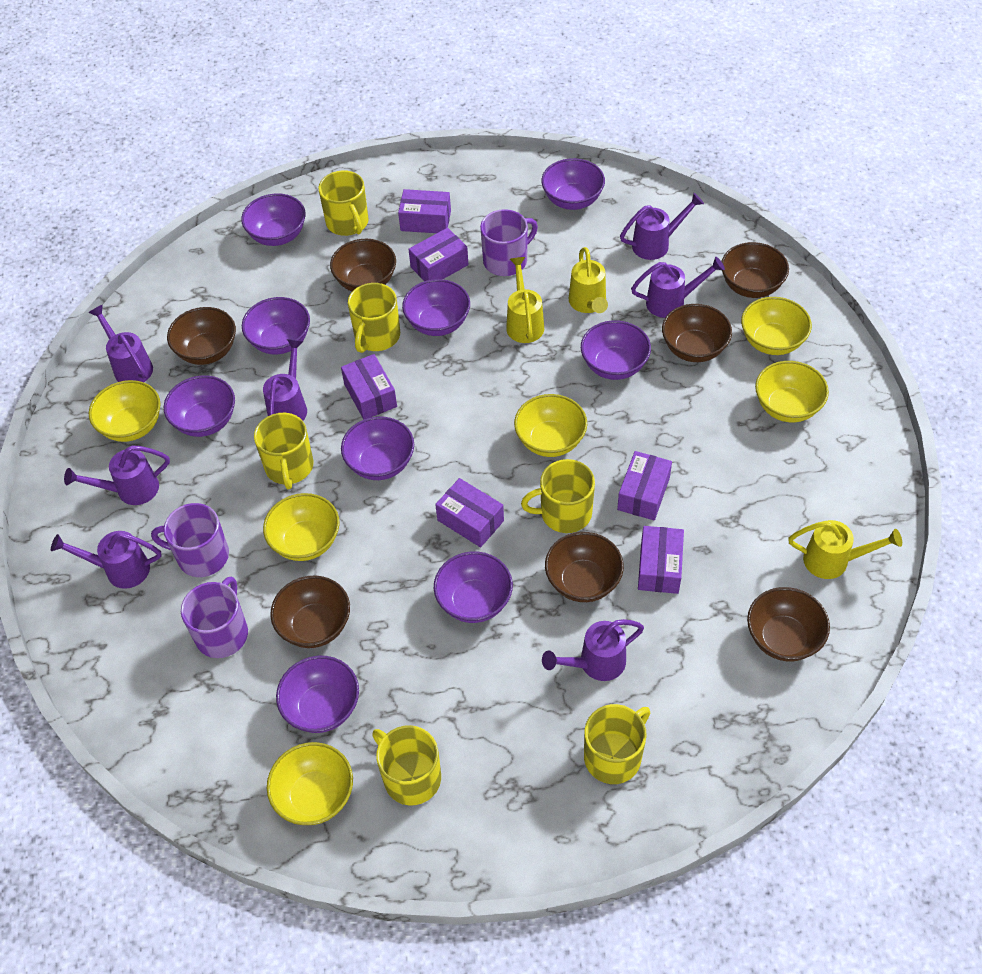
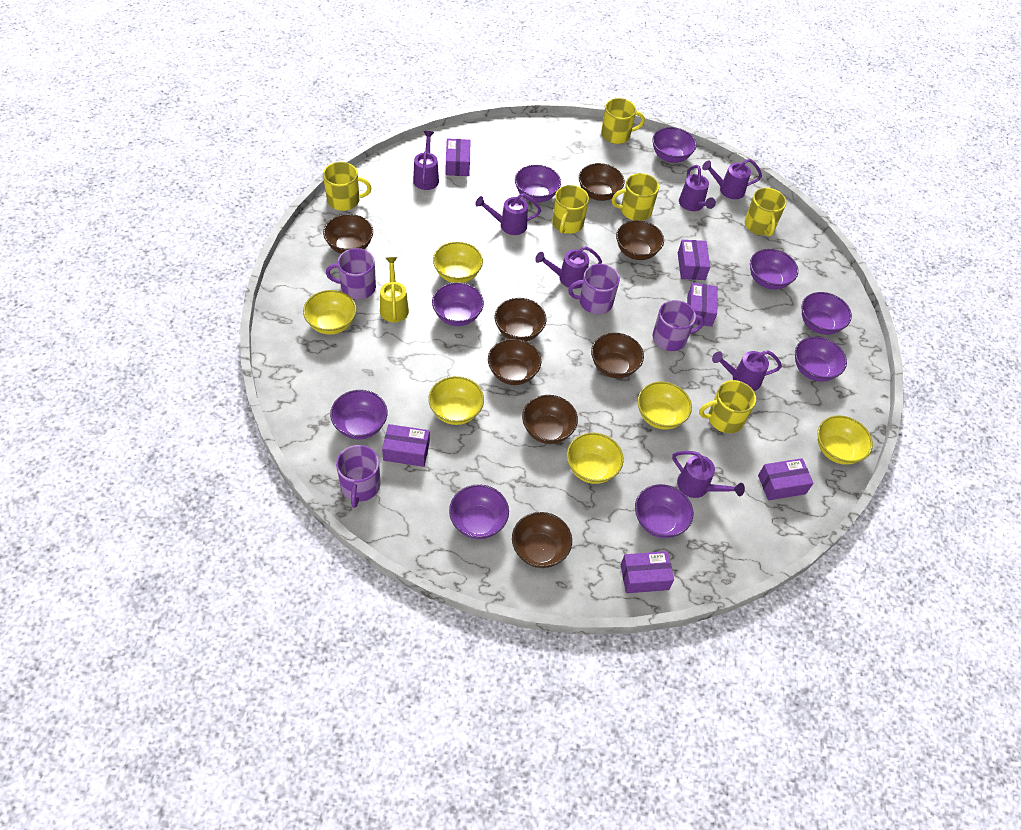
brown bowl: [167,307,236,365] [270,575,350,648] [330,239,396,292] [545,532,624,602] [662,304,732,362] [721,242,789,298] [747,587,830,661] = 7 -> [323,214,373,254] [488,339,541,385] [495,298,546,341] [512,512,572,568] [522,395,578,444] [579,163,624,201] [591,333,644,378] [616,220,664,260] = 8
purple mug: [151,503,229,577] [181,577,248,658] [480,209,538,276] = 3 -> [326,248,376,300] [336,445,380,508] [568,264,620,314] [653,300,704,351] = 4
yellow watering can: [506,257,544,343] [569,247,608,313] [788,520,902,579] = 3 -> [380,257,409,322] = 1

